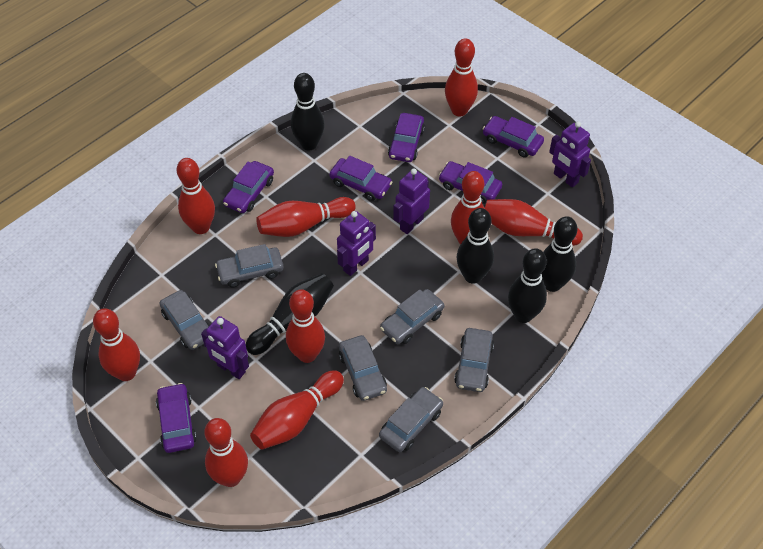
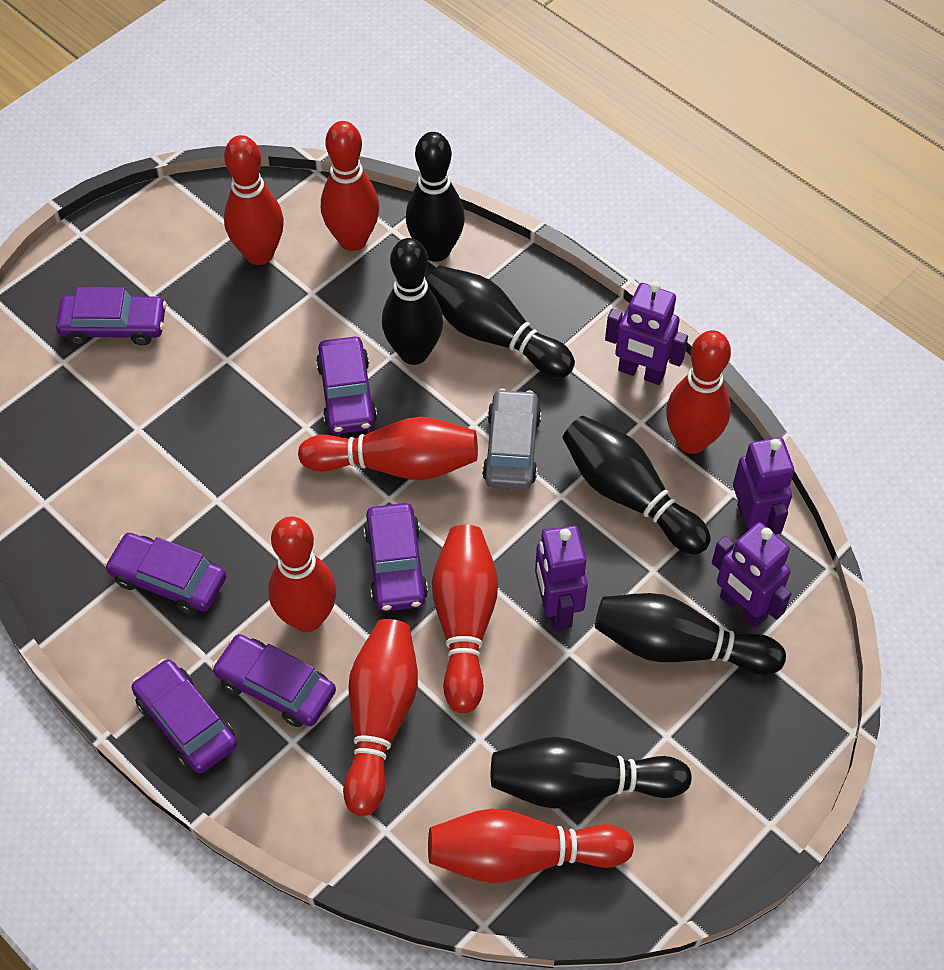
black bowling pin: [246,273,334,355] [291,73,325,150] [456,208,494,284] [508,248,547,323] [542,216,577,292] = 5 -> [382,238,443,365] [406,132,465,262] [426,265,575,378] [491,736,692,809] [563,416,711,555] [595,593,786,675] = 6
grey car: [159,290,210,350] [215,244,283,288] [339,335,387,401] [379,387,443,452] [380,289,444,344] [454,328,494,392] = 6 -> [482,389,541,490] = 1
red bowling pin: [93,308,140,381] [177,158,215,234] [204,418,248,487] [250,370,344,449] [256,197,356,237] [286,289,325,363] [445,39,478,116] [451,171,485,245] [485,199,583,246] = 9 -> [224,135,284,265] [268,516,337,632] [298,417,478,480] [321,121,379,251] [343,619,418,816] [428,808,634,883] [432,525,498,713] [666,330,731,454] = 8

